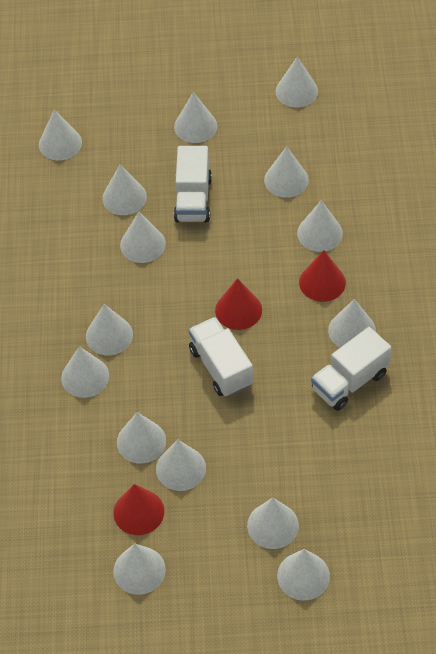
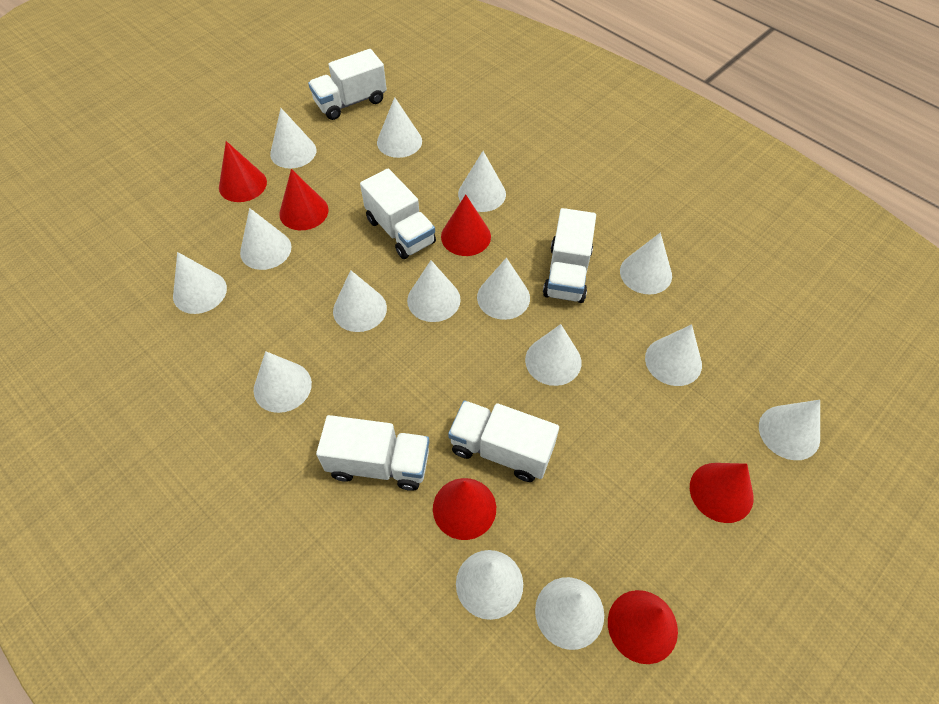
red cone: [113,484,164,535] [215,278,262,330] [299,250,346,302] = 3 -> [219,141,267,202] [279,169,329,230] [433,478,496,540] [441,194,491,256] [608,590,678,664] [690,463,754,523] = 6
white truck: [174,146,212,222] [189,317,253,397] [311,327,391,411] = 3 -> [308,49,387,120] [316,415,430,491] [360,168,436,259] [448,401,559,482] [543,208,596,303] = 5

